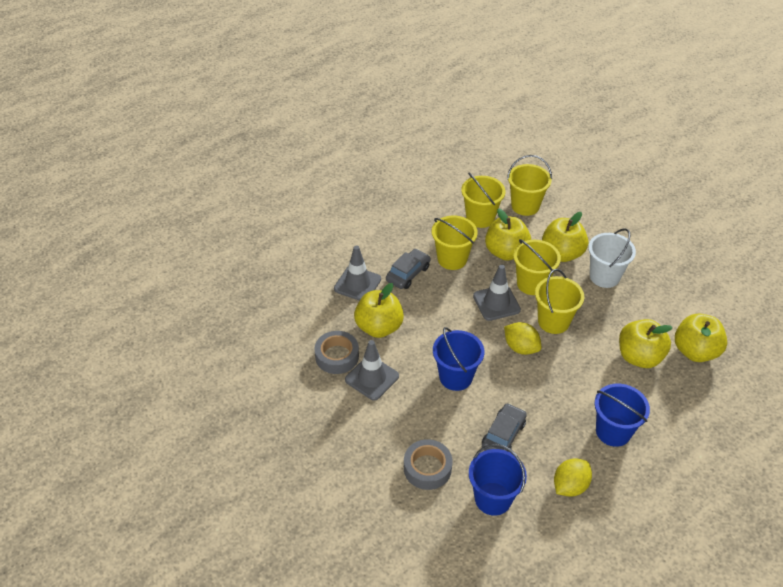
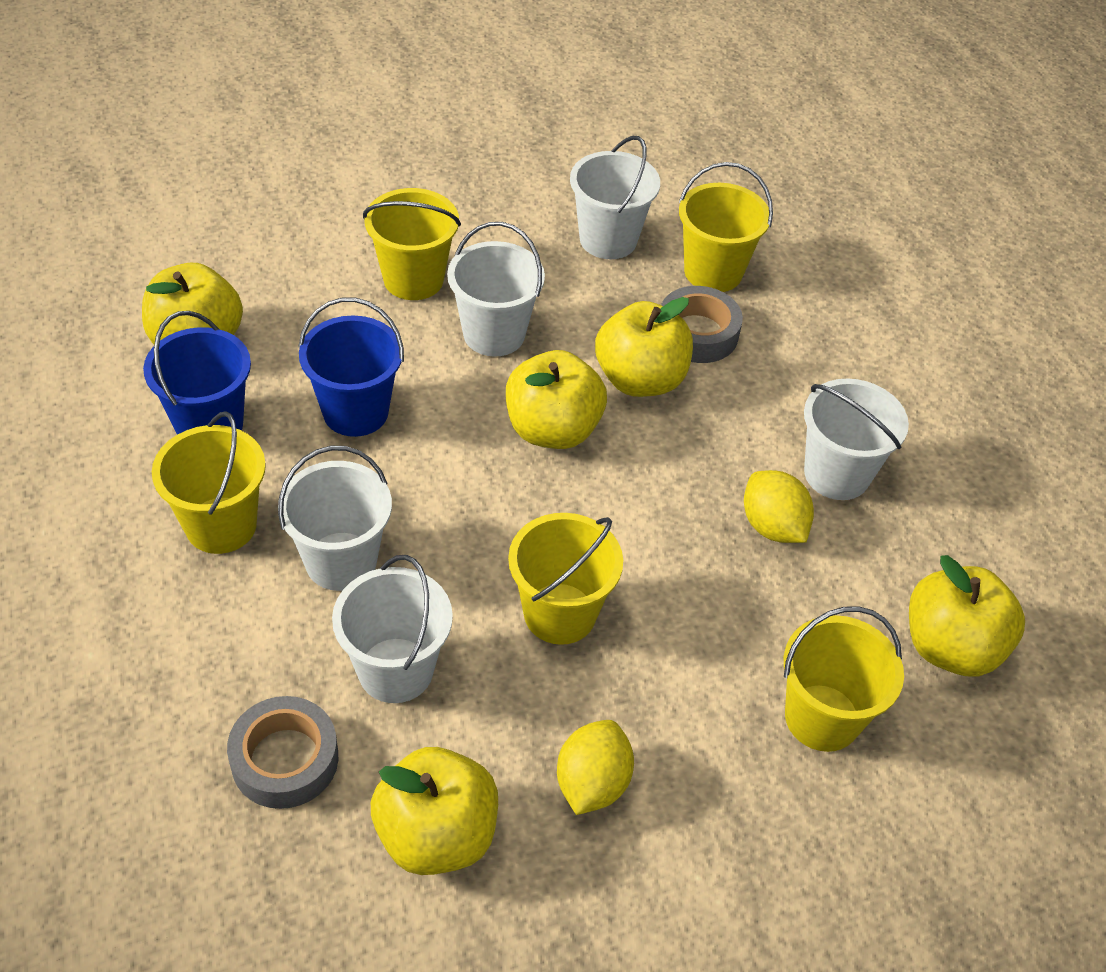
blue bucket: [433,327,484,391] [469,444,527,516] [595,384,650,447] = 3 -> [143,311,251,435] [298,298,404,437] = 2
grey car: [386,249,431,289] [482,403,527,452] = 2 -> none = 0
grey traffic cone: [334,245,381,301] [345,340,399,401] [473,265,521,321] = 3 -> none = 0
white bucket: [588,228,636,288] = 1 -> [278,446,392,591] [332,555,453,703] [447,222,545,357] [570,136,660,259] [804,378,909,500] = 5

